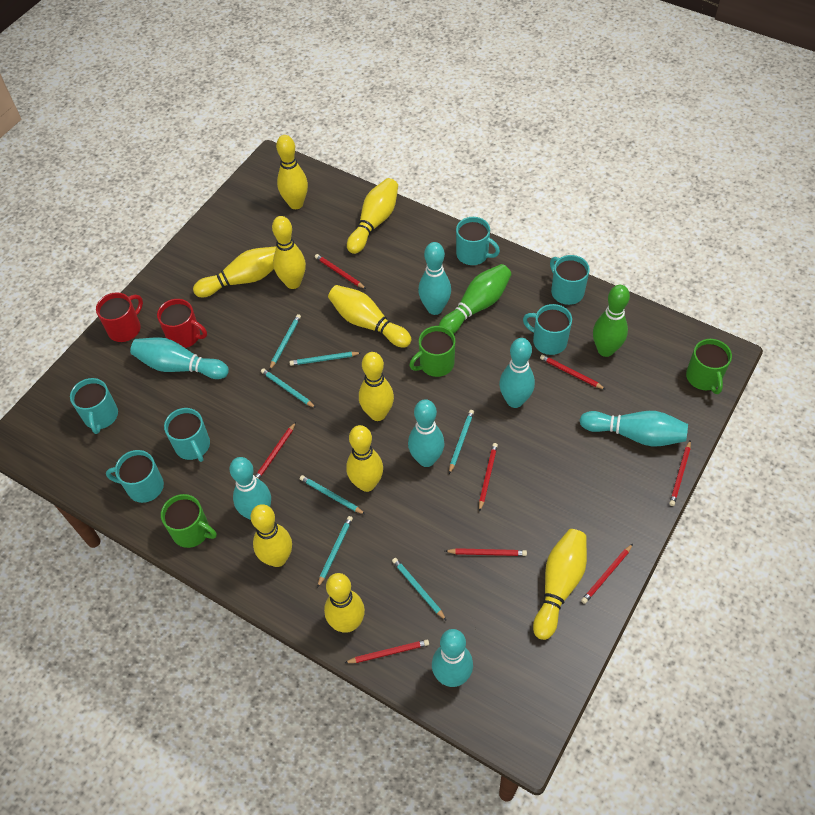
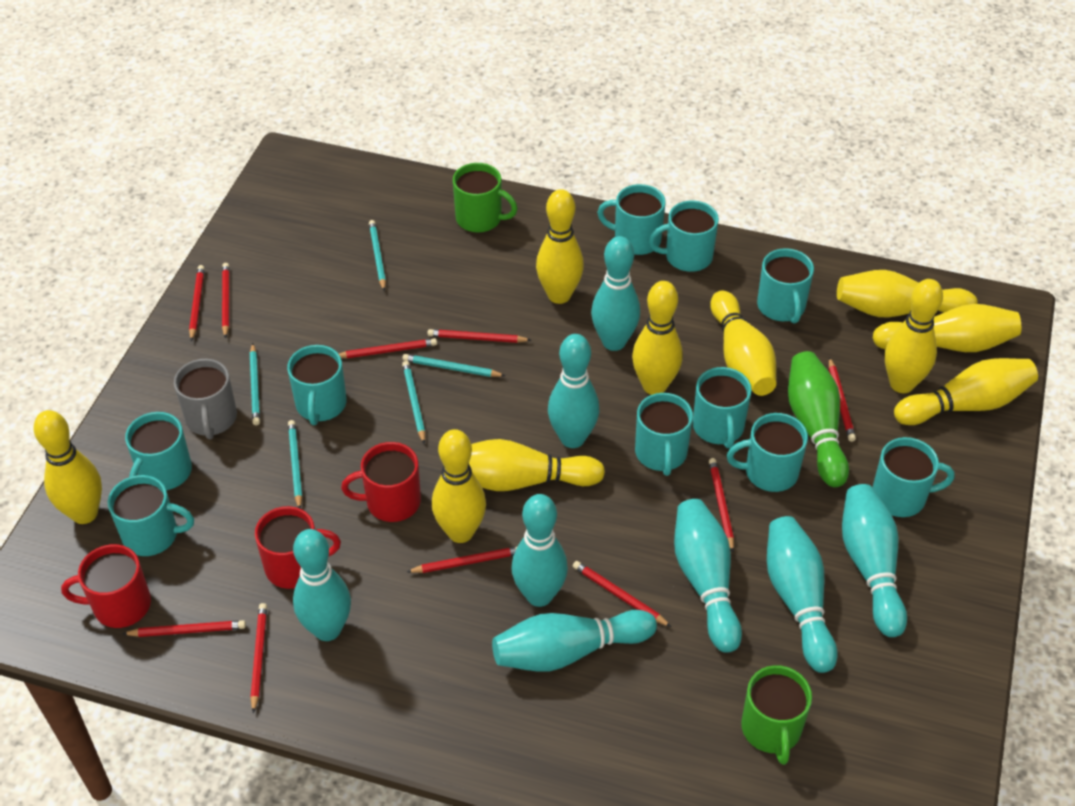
green bowling pin: [439,264,512,334] [593,285,630,357] = 2 -> [788,351,849,487] = 1
green mug: [161,494,217,548] [409,326,455,377] [686,339,732,394] = 3 -> [453,163,518,232] [741,665,812,765] = 2
grey mug: none = 0 -> [174,359,237,440] = 1
red mug: [96,292,143,342] [157,299,207,348] = 2 -> [61,544,151,628] [255,506,341,589] [341,442,421,522] = 3
red pencil: [255,422,296,479] [315,254,366,289] [345,640,429,663] [445,548,527,556] [479,443,498,512] [540,355,606,390] [581,544,633,604] [669,440,691,506] = 8 -> [122,620,246,637] [189,265,205,341] [222,263,230,338] [250,603,267,714] [339,338,437,358] [407,546,518,573] [428,329,531,343] [573,561,671,627] [709,458,734,552] [829,357,856,442] = 10
turquoise bowling pin: [130,337,229,379] [229,457,271,520] [408,399,444,467] [418,242,451,315] [432,629,473,687] [499,338,535,408] [580,411,688,447] = 7 -> [293,529,351,641] [492,610,657,672] [511,494,568,607] [548,334,599,448] [591,236,640,351] [674,499,742,653] [767,516,837,673] [842,484,907,637] = 8
turquoise mug: [70,378,118,434] [106,450,164,503] [164,408,210,462] [456,217,500,265] [523,304,572,355] [550,255,590,305] = 6 -> [108,475,194,556] [125,412,192,490] [287,345,347,425] [597,184,666,255] [635,393,693,476] [648,201,719,272] [693,367,752,449] [727,413,808,492] [757,248,814,324] [872,437,955,517] = 10
turquoise pencil: [261,368,316,408] [269,314,301,370] [290,352,361,366] [300,475,365,514] [317,516,353,588] [392,558,447,621] [449,410,474,474] = 7 -> [250,343,260,425] [288,420,302,509] [369,220,386,291] [402,354,505,377] [402,361,425,444] = 5

